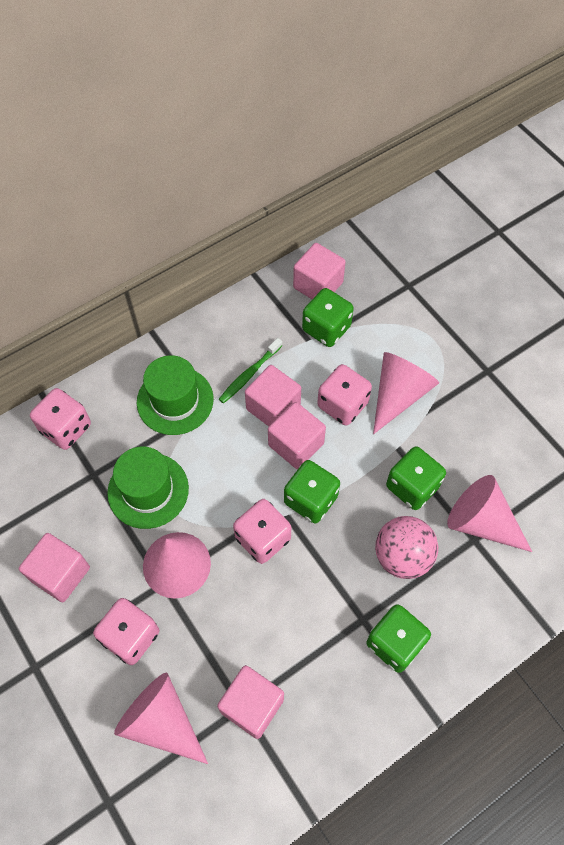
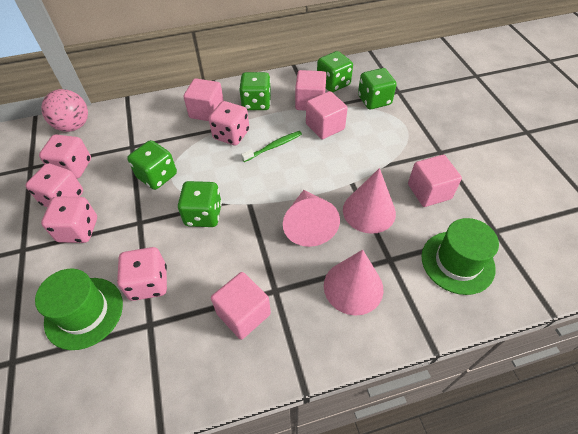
green dice: [284,460,340,523] [302,288,354,347] [366,604,431,673] [386,447,446,510] = 4 -> [127,140,177,190] [178,181,222,227] [239,72,271,110] [317,51,353,92] [358,68,397,109] = 5
pink cone: [114,672,208,764] [143,532,211,599] [373,352,439,434] [447,475,532,552] = 4 -> [283,190,340,247] [324,250,383,315] [343,168,396,234] = 3
pink dice: [30,388,91,450] [93,598,159,665] [233,499,291,564] [317,364,372,426] = 4 -> [25,163,83,207] [39,134,91,178] [41,197,97,243] [117,247,167,301] [209,101,249,146] = 5

